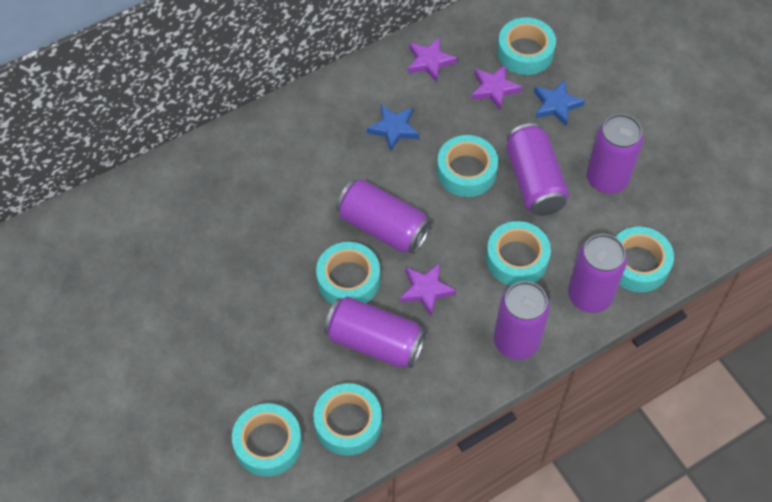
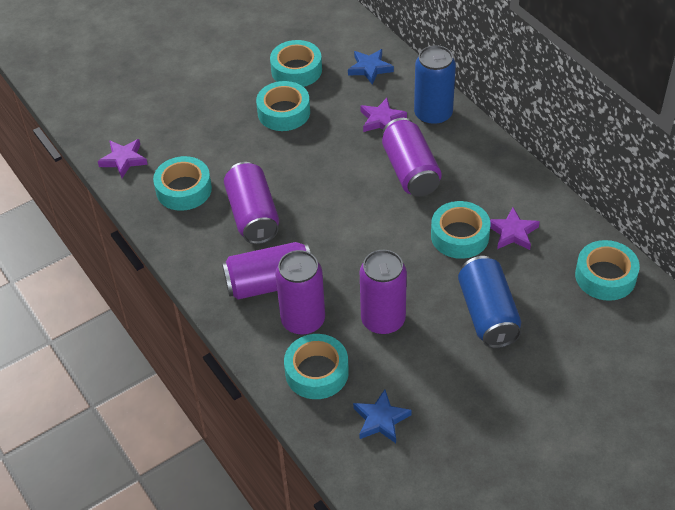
blue can: none = 0 -> [414,45,456,125] [458,256,521,348] = 2
purple can: [324,296,426,368] [336,179,431,254] [494,281,550,360] [506,123,569,216] [568,234,627,313] [587,114,644,194] = 6 -> [222,242,310,300] [224,162,279,244] [275,250,325,335] [360,250,407,335] [382,118,442,197] = 5
turquoise tape: [232,403,302,477] [314,383,382,456] [316,242,380,304] [437,135,498,197] [486,221,551,286] [497,18,556,75] [616,227,674,292] = 7 -> [153,156,212,211] [256,81,310,131] [270,40,322,87] [284,334,349,399] [431,201,491,259] [575,240,640,301] = 6

